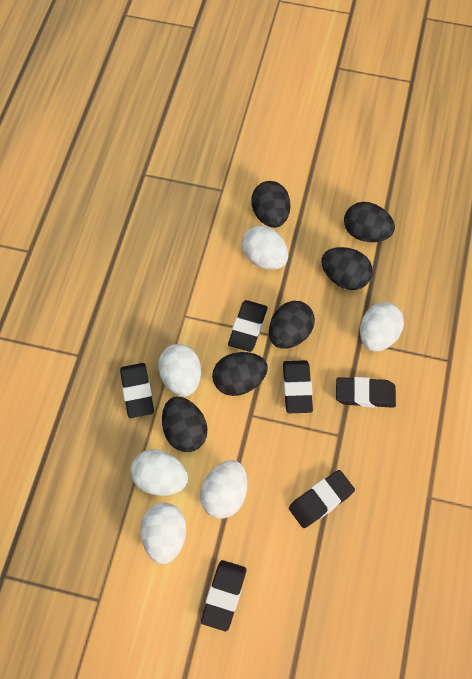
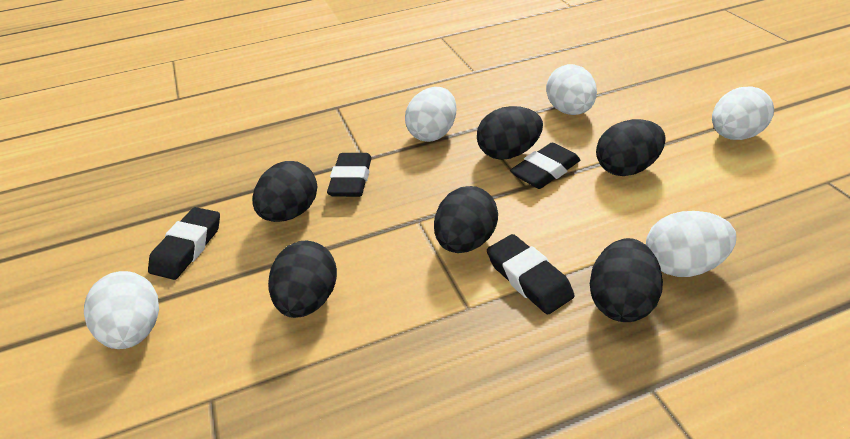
black eraser: [120,363,154,418] [201,560,246,631] [228,300,268,352] [283,360,313,413] [289,470,355,528] [336,377,396,408] = 6 -> [148,207,220,280] [327,153,372,197] [487,234,575,315] [510,143,580,189] = 4
white egg: [131,449,188,496] [140,503,186,564] [158,344,201,397] [200,460,247,519] [242,225,288,270] [360,302,404,351] = 6 -> [84,271,159,349] [405,87,457,142] [546,64,597,115] [646,211,736,277] [712,86,774,140] = 5

